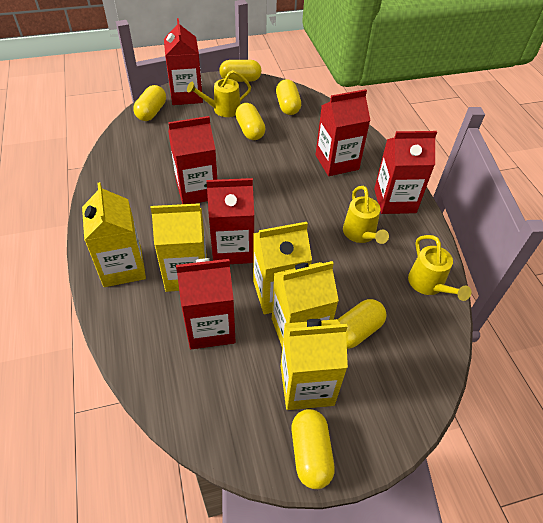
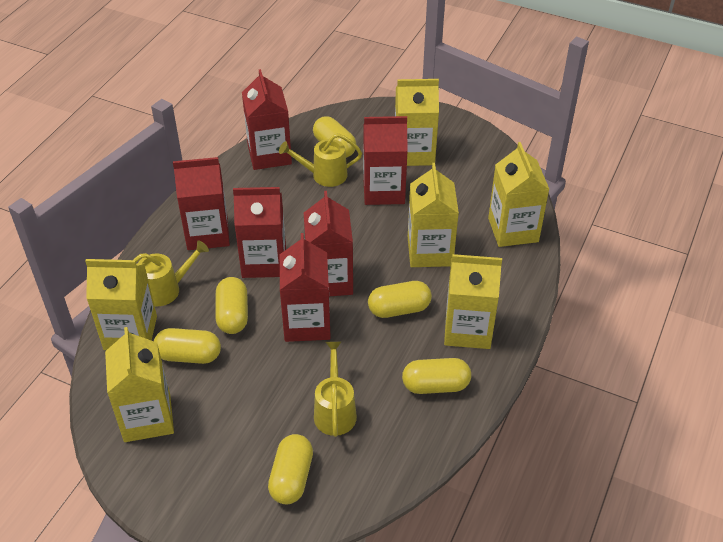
yellow carton: [82,182,146,287] [151,203,207,292] [253,222,312,314] [272,261,339,346] [281,319,348,410] = 5 -> [85,259,157,350] [105,327,174,442] [395,79,439,166] [408,163,459,267] [444,254,502,349] [488,142,549,247] = 6

